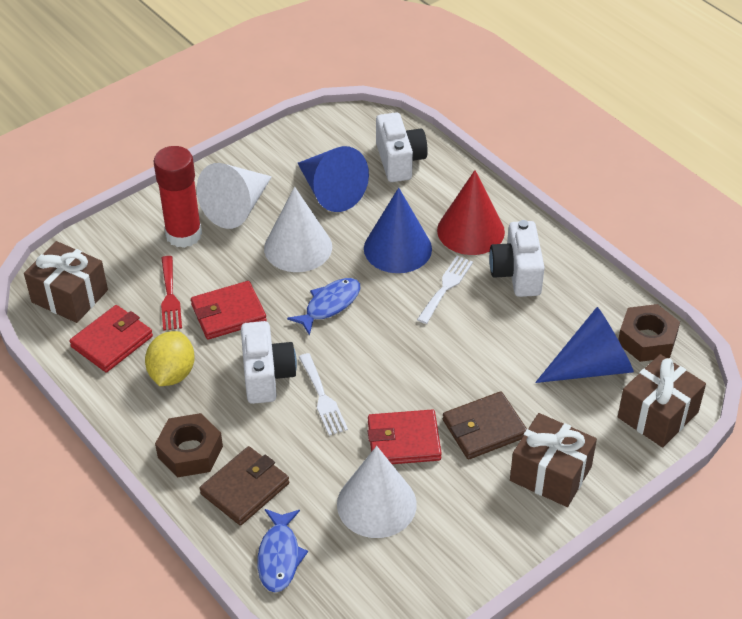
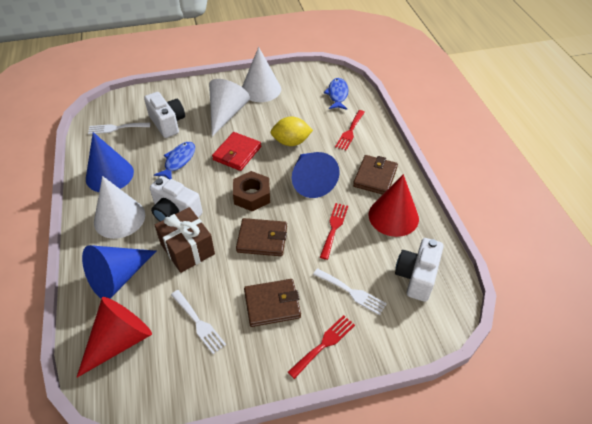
brown gift: [24,241,108,323] [510,413,597,507] [618,354,706,448] = 3 -> [155,207,215,273] = 1
brown nut: [155,413,223,478] [618,304,680,362] = 2 -> [233,171,270,211] = 1
brown wallet: [199,446,289,525] [443,391,527,460] = 2 -> [236,218,287,256] [244,279,301,327] [353,155,398,195] = 3
red cone: [437,170,505,255] = 1 -> [76,297,152,378] [368,174,419,237] = 2
red fork: [161,256,182,331] = 1 -> [288,315,355,379] [320,203,348,260] [335,110,365,150] = 3
red glue stick: [153,146,202,248] = 1 -> none = 0
red wallet: [69,305,153,372] [191,281,267,340] [368,410,442,464] = 3 -> [212,132,261,171] = 1
white fork: [299,353,348,436] [417,256,473,324] = 2 -> [88,123,150,134] [171,290,226,354] [313,268,387,315] = 3

